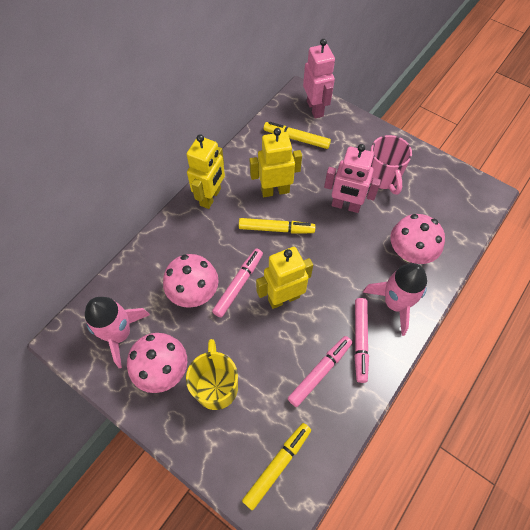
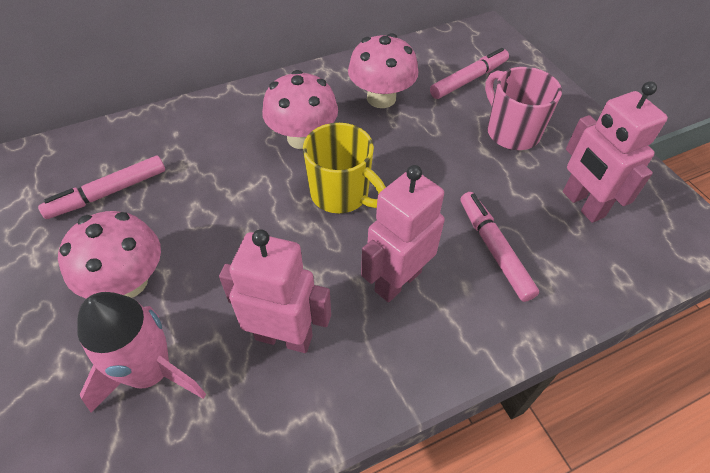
pink robot: [303,39,335,118] [324,144,381,213] = 2 -> [219,229,331,353] [361,165,445,302] [563,81,668,223] = 3
pink rocket: [85,297,150,368] [362,263,427,336] = 2 -> [77,292,206,412] = 1
yellow marker: [239,218,315,233] [242,423,311,511] [264,122,331,149] = 3 -> none = 0
yellow robot: [186,134,225,209] [250,128,302,197] [256,247,313,309] = 3 -> none = 0

